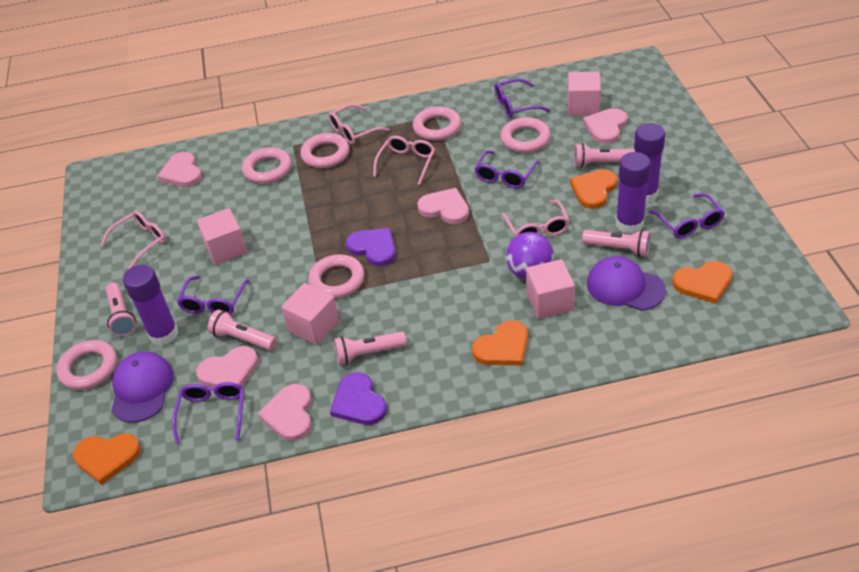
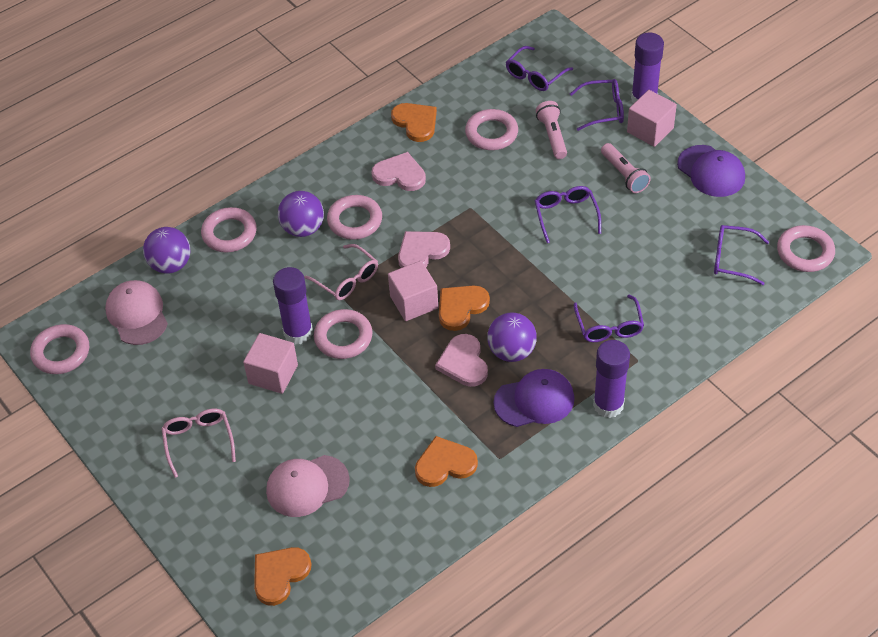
pink cap: none = 0 -> [105,280,168,345] [266,455,350,517] = 2
pink cube: [197,208,247,265] [281,283,339,345] [526,259,575,319] [568,72,601,116] = 4 -> [243,333,298,394] [388,261,438,321] [627,90,677,147] = 3
pink flashlight: [106,283,136,336] [208,309,277,350] [334,331,407,365] [574,143,635,168] [582,230,651,257] = 5 -> [536,101,567,159] [601,143,651,193] = 2
pink glasses: [101,210,166,269] [328,104,390,144] [373,136,435,185] [502,200,570,237] = 4 -> [161,409,236,478] [304,244,378,300] = 2
pink heart: [157,152,202,187] [196,346,258,387] [258,384,312,441] [417,188,469,224] [583,108,627,144] = 5 -> [371,152,426,191] [398,231,450,268] [435,334,488,387] = 3
purple ball: [506,232,554,279] = 1 -> [143,227,191,273] [278,191,324,237] [487,312,537,362] = 3
purple heart: [330,372,387,425] [346,228,396,266] = 2 -> none = 0

